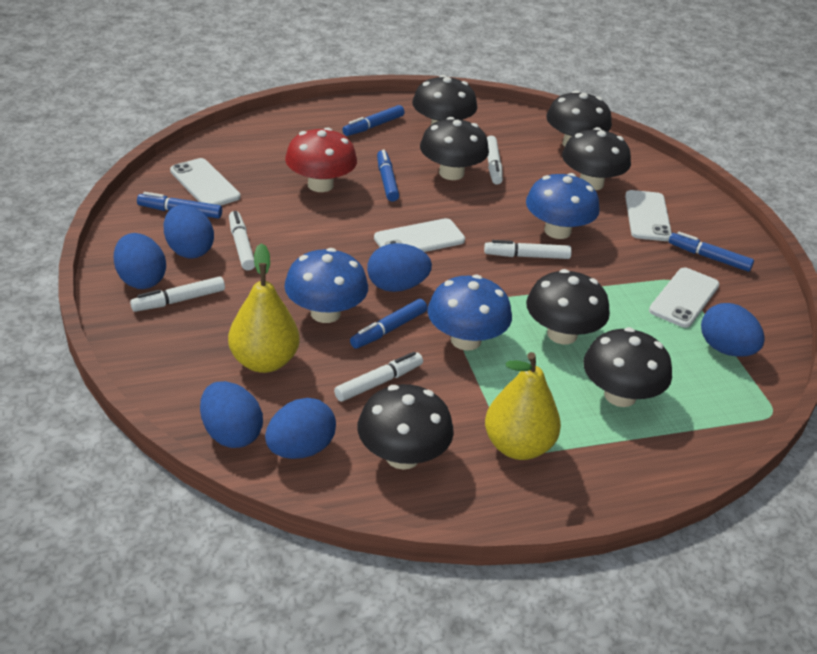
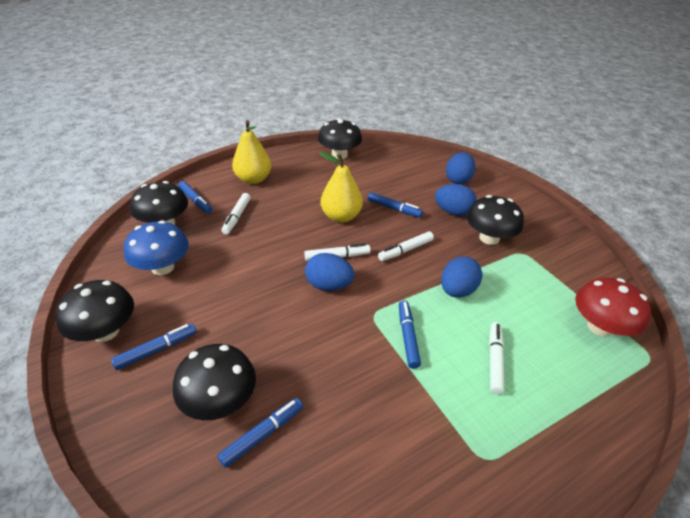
black mushroom: [357,384,454,470] [412,75,477,125] [420,117,489,180] [526,269,610,344] [546,90,612,147] [562,127,631,190] [583,327,672,407] = 7 -> [55,280,134,342] [130,181,188,225] [173,344,256,420] [318,118,362,159] [467,195,524,245] = 5
blue egg: [114,233,166,289] [164,205,214,259] [200,381,263,448] [265,398,336,459] [367,243,432,292] [701,303,765,357] = 6 -> [305,253,355,291] [435,184,477,216] [441,257,482,298] [446,152,475,184] = 4
blue mushroom: [284,248,368,323] [427,275,512,350] [526,173,600,239] = 3 -> [124,220,189,275] = 1
white marker: [130,276,225,312] [229,211,255,271] [334,352,423,402] [484,240,572,259] [487,136,503,185] = 5 -> [221,193,251,234] [304,243,371,261] [378,231,434,261] [489,322,505,394] = 4
white phone: [170,158,240,205] [374,218,465,252] [625,190,672,241] [649,268,719,328] = 4 -> none = 0

